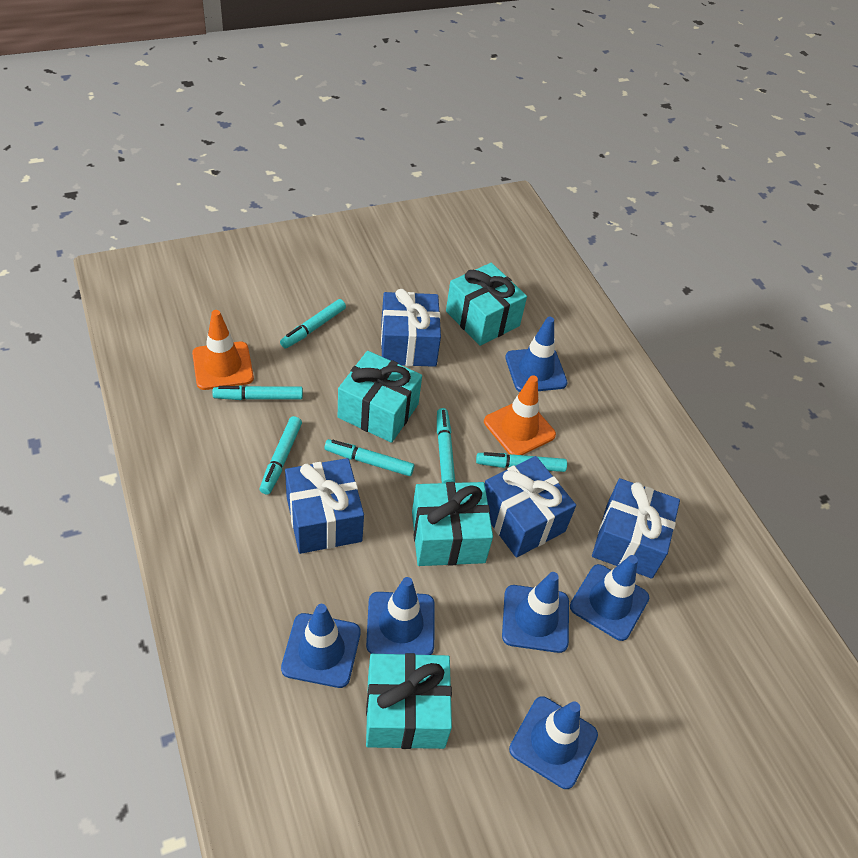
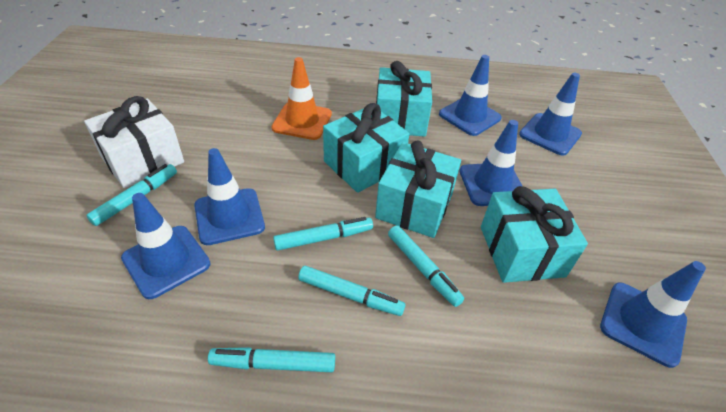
blue gift: [285,458,364,554] [381,289,441,367] [485,456,576,558] [592,478,680,579] = 4 -> none = 0
orange traffic cone: [192,310,254,390] [484,375,556,455] = 2 -> [271,57,332,140] = 1
turquoise marker: [213,385,303,400] [260,416,302,495] [280,299,346,348] [324,439,414,476] [437,408,455,483] [476,452,567,472] = 6 -> [86,164,177,226] [208,347,335,372] [273,217,373,250] [298,266,405,316] [388,225,464,307] = 5
white gift: none = 0 -> [84,96,184,188] = 1

